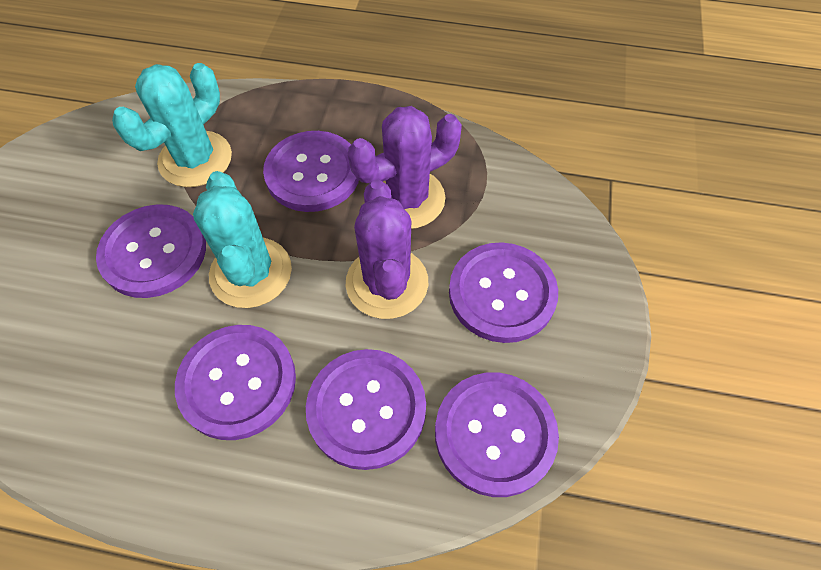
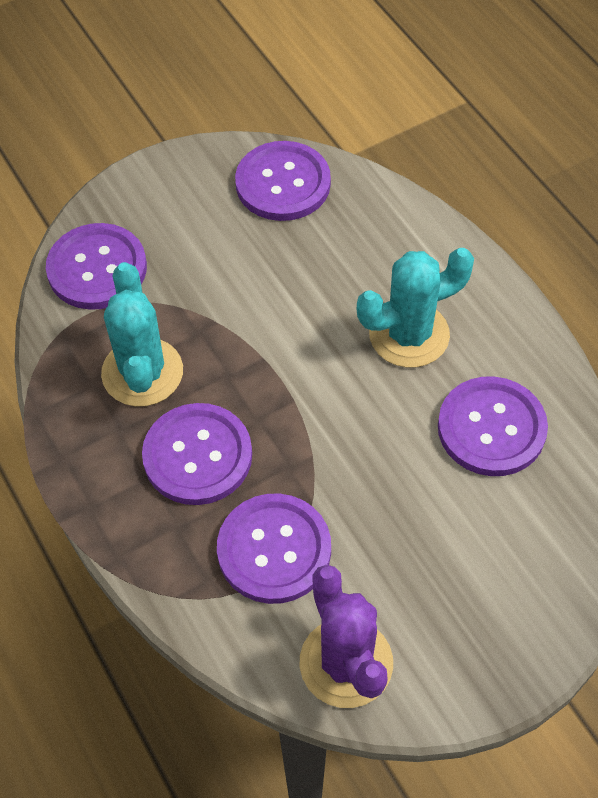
purple button: [96,204,206,298] [175,325,296,440] [263,131,359,212] [306,349,426,470] [435,372,559,497] [449,242,558,343] = 6 -> [46,223,147,310] [142,403,252,505] [217,493,331,604] [235,141,331,221] [438,376,548,476] = 5
purple cactus: [346,180,428,319] [348,106,462,229] = 2 -> [300,565,393,708] = 1

